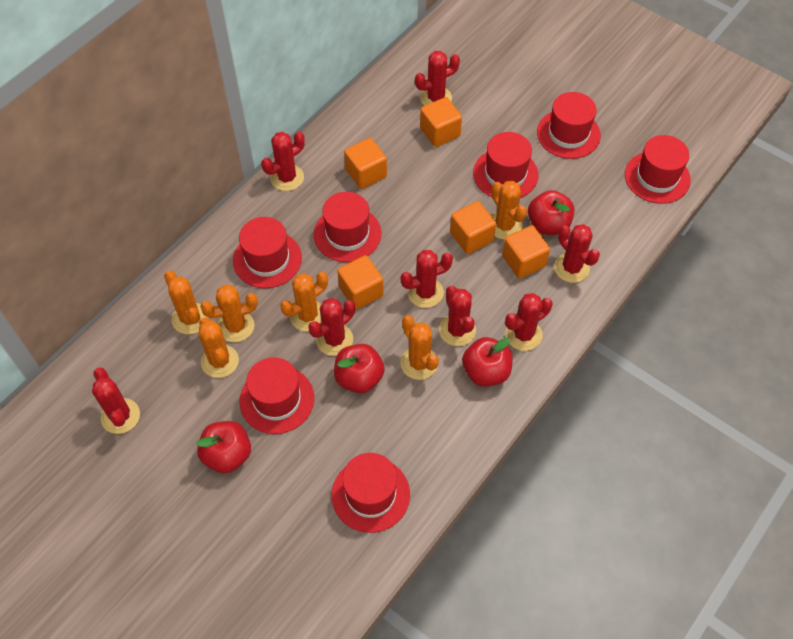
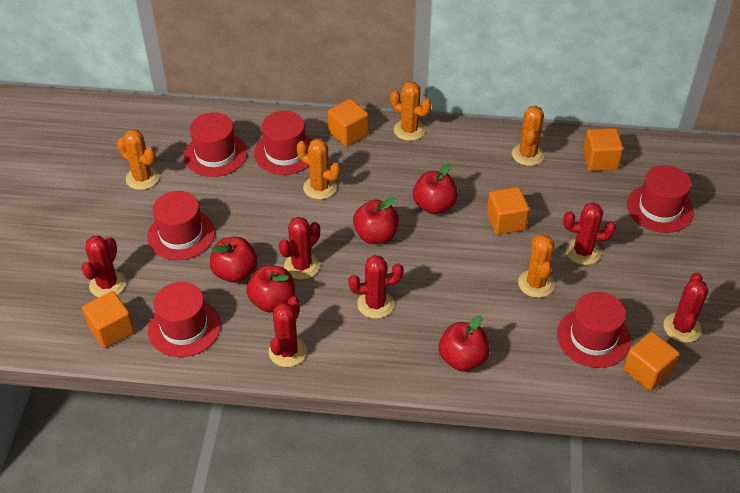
orange cactus: [164,271,208,334] [199,318,239,378] [200,285,258,342] [280,272,328,331] [400,315,439,380] [491,181,527,240] = 6 -> [117,129,159,190] [297,139,341,200] [390,81,431,141] [512,106,544,166] [518,235,555,298] = 5
red apple: [196,421,251,473] [334,344,385,393] [462,337,513,387] [528,190,574,235] = 4 -> [210,237,258,283] [246,265,295,313] [353,197,399,244] [413,163,458,214] [439,316,490,371] = 5
red cactus: [92,368,140,434] [261,132,305,191] [308,298,355,356] [401,250,453,308] [415,51,460,106] [439,286,476,346] [505,293,553,351] [554,224,600,283] = 8 -> [82,236,126,297] [269,296,307,367] [279,217,320,280] [348,255,404,319] [563,203,616,265] [663,272,708,343] = 6
red hat: [233,217,302,289] [240,357,314,434] [314,192,381,262] [332,453,410,533] [473,132,538,198] [537,92,601,159] [625,135,691,204] = 7 -> [147,191,215,260] [148,282,221,357] [184,112,247,177] [254,111,312,175] [557,292,631,368] [627,165,694,233] = 6

